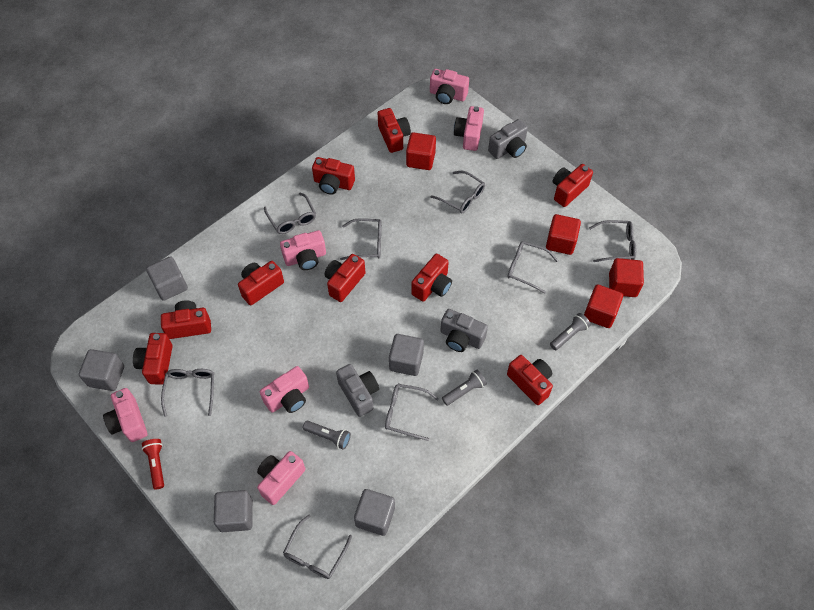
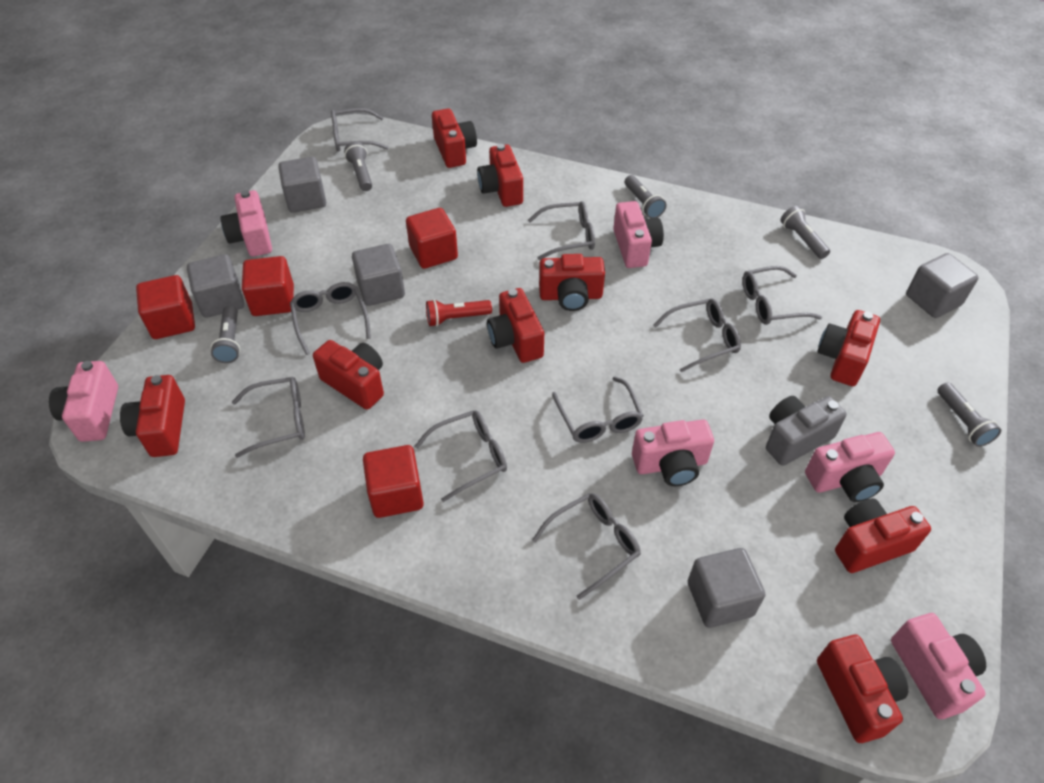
grey camera: [336,364,379,417] [440,309,488,352] [488,119,528,159] = 3 -> [766,396,847,466] = 1
grey flashlight: [303,421,351,450] [442,370,487,406] [550,313,591,350] = 3 -> [210,305,240,363] [344,142,372,191] [625,175,666,218] [780,206,830,259] [937,382,1001,447] = 5
grey glasses: [161,369,214,417] [264,193,316,234] [283,515,352,579] [340,218,382,260] [385,384,439,441] [431,171,485,213] [507,241,558,294] [589,220,636,262] = 8 -> [232,377,305,458] [290,282,371,355] [331,108,389,152] [415,410,507,502] [528,201,595,260] [532,493,641,600] [552,377,644,443] [654,299,741,372] [742,266,822,325] = 9

